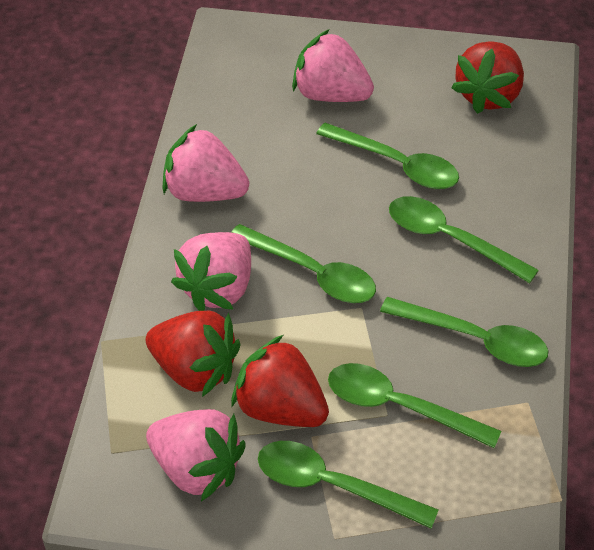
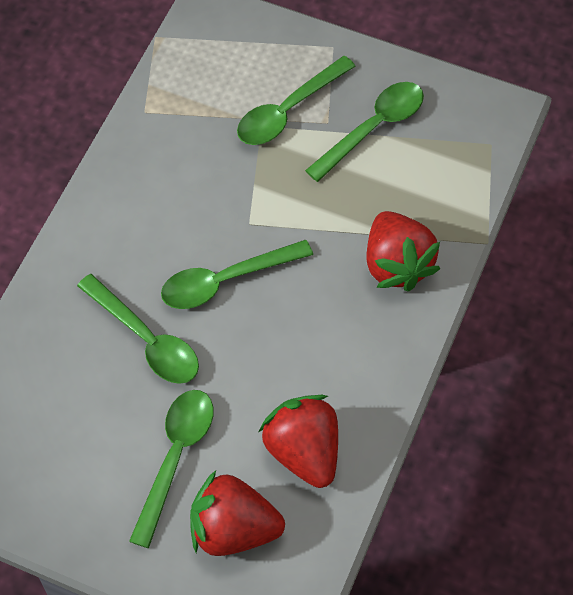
green spoon: [231,224,376,303] [258,441,439,528] [316,123,459,189] [328,363,501,448] [380,297,549,367] [389,196,539,283] = 6 -> [77,274,199,384] [129,390,214,548] [161,240,313,309] [237,56,356,145] [305,82,424,182] = 5
pink strawberry: [146,409,246,501] [162,124,249,202] [171,232,251,311] [292,29,374,102] = 4 -> none = 0

